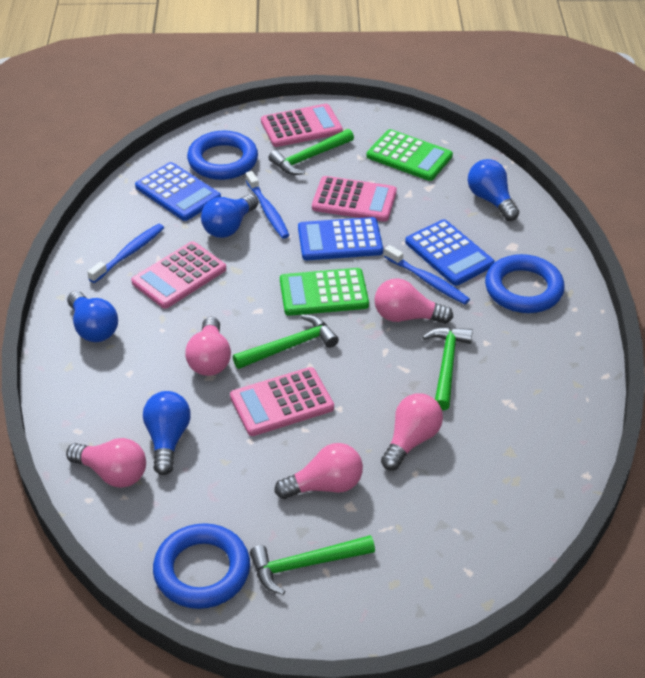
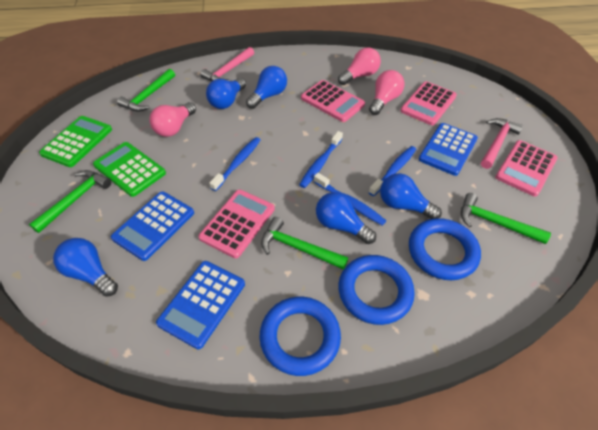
blue light bulb: [67,291,118,342] [143,391,190,475] [201,194,258,238] [468,159,519,221] = 4 -> [53,238,118,297] [206,78,246,109] [246,66,287,109] [316,192,376,244] [380,173,442,219] = 5
blue toothbrush: [87,224,164,283] [246,171,289,239] [384,245,470,304] = 3 -> [209,137,260,191] [299,131,343,188] [314,173,386,226] [369,146,416,196] = 4
pink hammer: none = 0 -> [200,47,254,81] [481,118,523,169] = 2
pink light bulb: [66,438,146,488] [185,317,231,376] [274,443,363,499] [374,278,453,324] [381,393,443,471] = 5 -> [149,102,196,137] [338,47,381,85] [369,70,405,115] = 3

